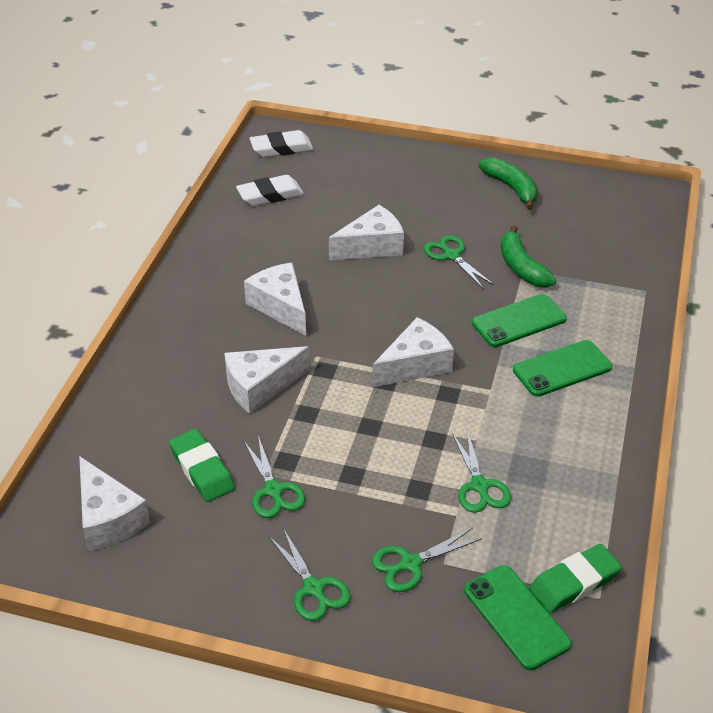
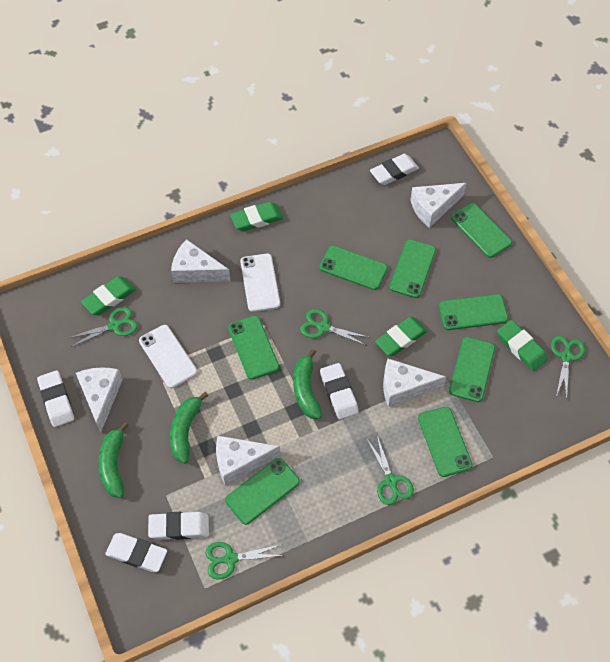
green banana: [479,157,538,210] [501,225,556,288] = 2 -> [98,422,128,498] [170,392,208,464] [293,349,322,419] = 3
green eraser: [169,429,235,502] [529,544,622,613] = 2 -> [81,276,136,315] [230,202,283,231] [375,317,427,356] [497,320,548,371] = 4
green phone: [464,565,572,670] [472,294,567,347] [513,340,612,397] = 3 -> [225,458,300,525] [228,316,279,380] [319,245,388,290] [389,239,436,298] [418,407,472,477] [439,294,508,330] [449,337,495,402] [451,203,512,258] = 8
white eraser: [236,175,304,206] [249,130,313,157] = 2 -> [37,370,74,427] [105,533,167,572] [148,512,209,540] [320,363,359,419] [370,154,419,185] = 5
white phone: none = 0 -> [139,325,197,388] [240,254,280,312] = 2

